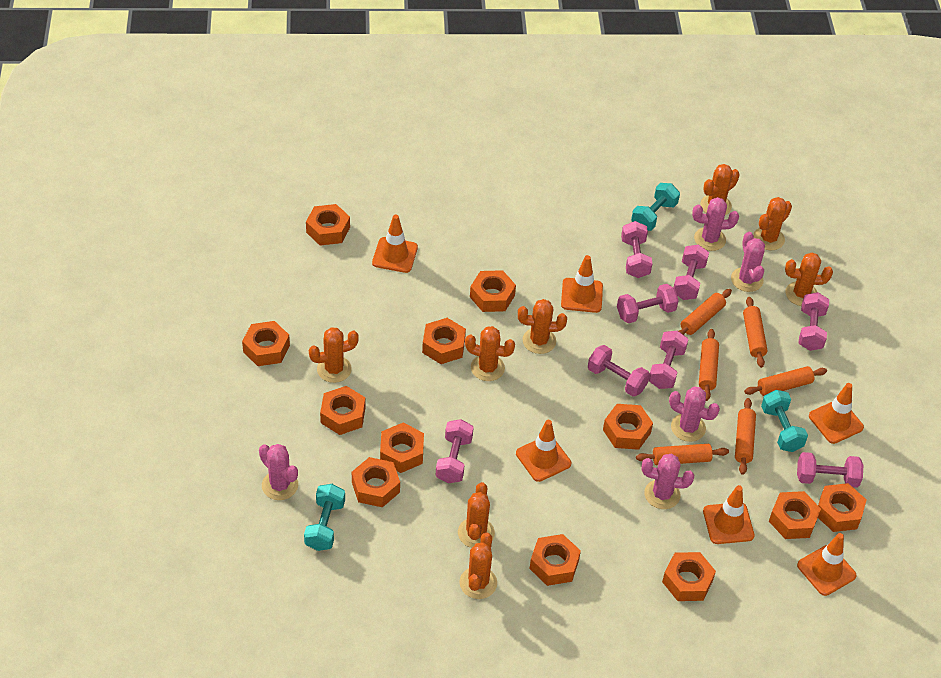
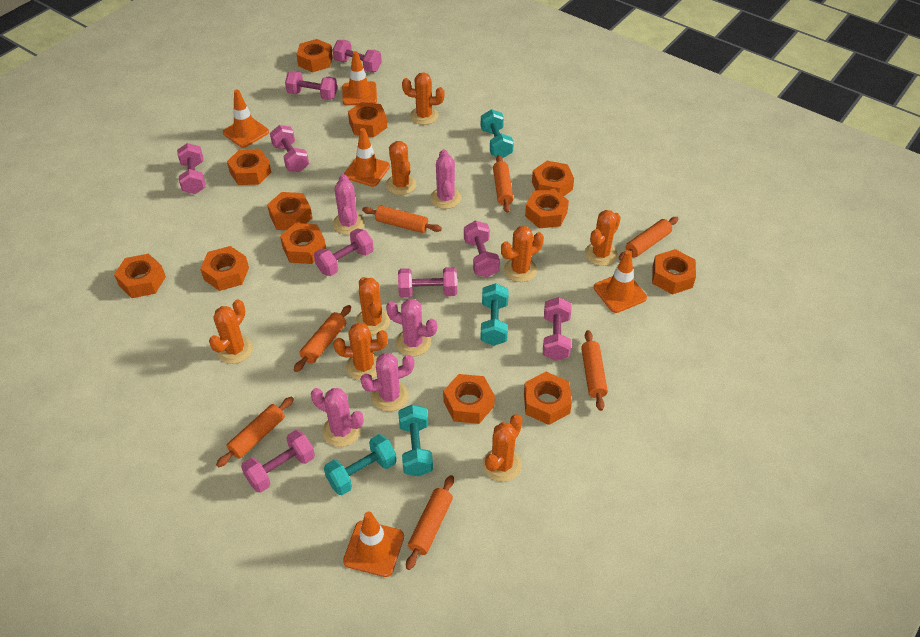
orange rolling pin: [636,444,729,465] [679,289,732,335] [699,329,719,401] [735,398,756,475] [743,297,768,368] [744,366,827,396] = 6 -> [216,397,294,467] [294,305,351,372] [362,205,442,233] [406,475,454,570] [493,155,513,213] [581,330,608,411] [619,217,679,260] = 7
orange traffic cone: [372,214,418,273] [516,420,571,482] [561,255,603,313] [703,485,754,544] [797,533,857,596] [809,383,864,444] = 6 -> [223,89,269,148] [342,51,377,105] [343,511,404,577] [344,128,390,187] [594,250,647,313] = 5
pink dumbbell: [436,419,474,483] [588,345,650,396] [617,284,679,323] [621,221,653,278] [649,331,688,389] [673,245,709,300] [797,452,863,488] [798,292,829,351] = 8 -> [177,143,206,194] [241,430,315,493] [270,125,309,172] [285,71,337,100] [314,228,374,276] [333,40,382,72] [398,267,457,298] [464,221,500,277] [543,297,572,361] = 9
turquoise dumbbell: [304,484,345,551] [631,183,680,231] [761,390,808,452] = 3 -> [324,434,397,495] [398,404,433,476] [480,283,509,346] [481,109,514,158] = 4

